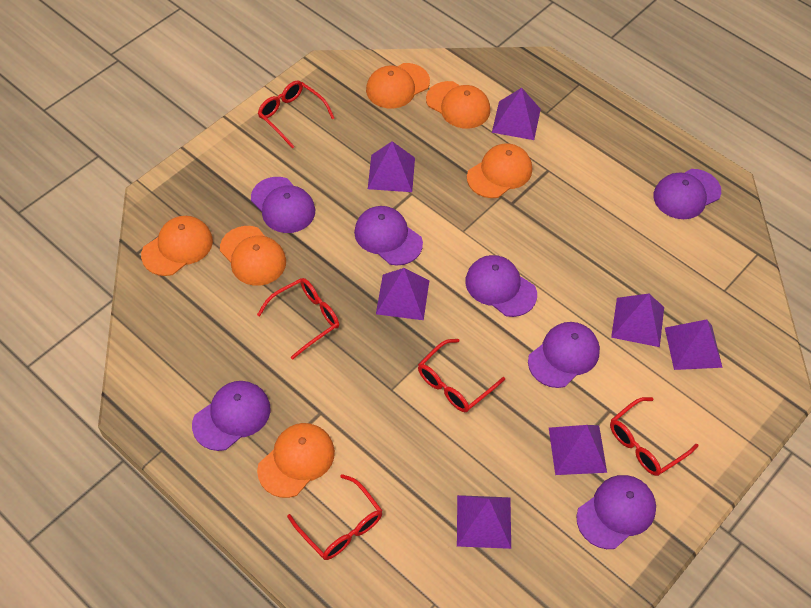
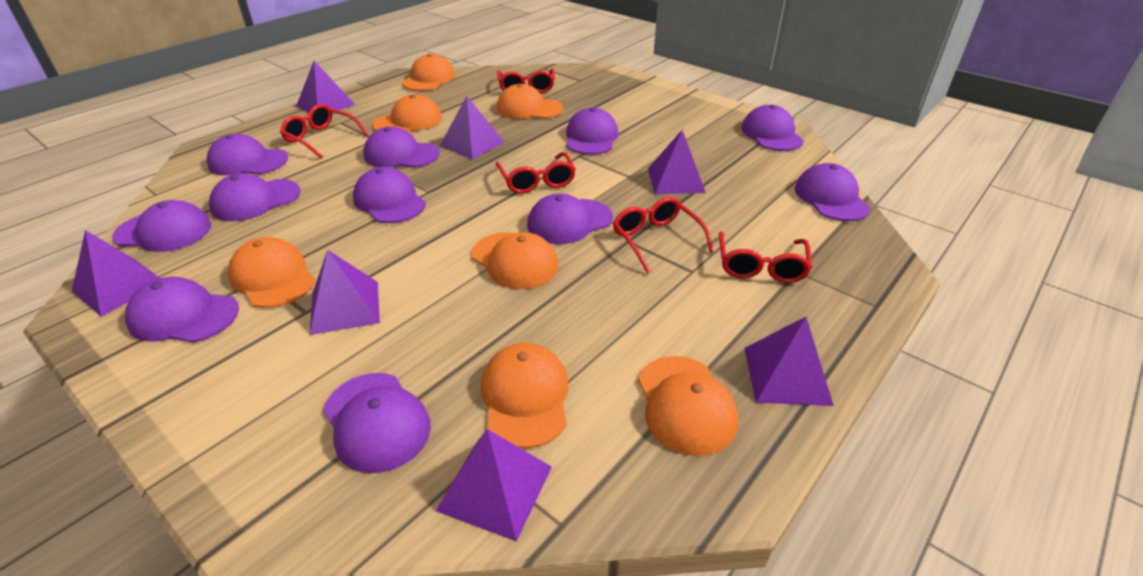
orange cap: [141,216,213,276] [220,226,286,286] [257,423,335,498] [366,63,430,109] [426,81,490,129] [467,143,532,198] = 6 -> [228,237,315,308] [373,94,442,131] [402,53,455,91] [472,232,559,289] [481,343,568,449] [497,84,563,119] [638,356,738,456] = 7
purple cap: [192,381,270,451] [251,177,315,233] [354,206,423,266] [465,255,537,317] [528,322,600,388] [576,475,656,549] [653,169,721,219] = 7 -> [112,200,211,252] [125,277,239,343] [207,134,288,176] [209,173,301,221] [323,373,431,473] [353,167,426,223] [363,127,439,168] [527,193,613,244] [566,108,618,155] [741,105,804,151] [795,163,871,221] = 11

